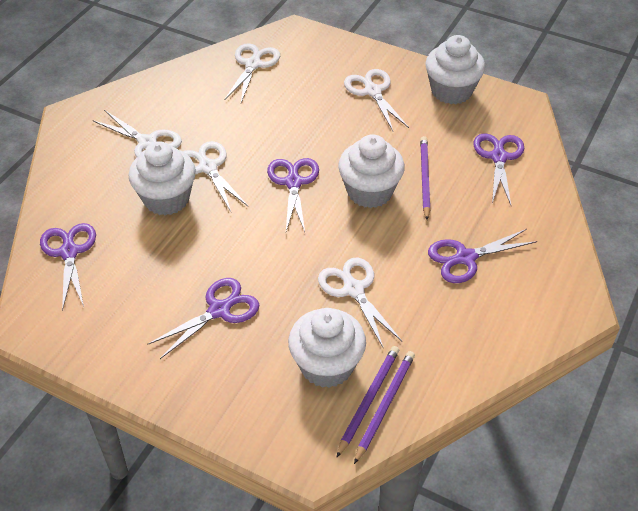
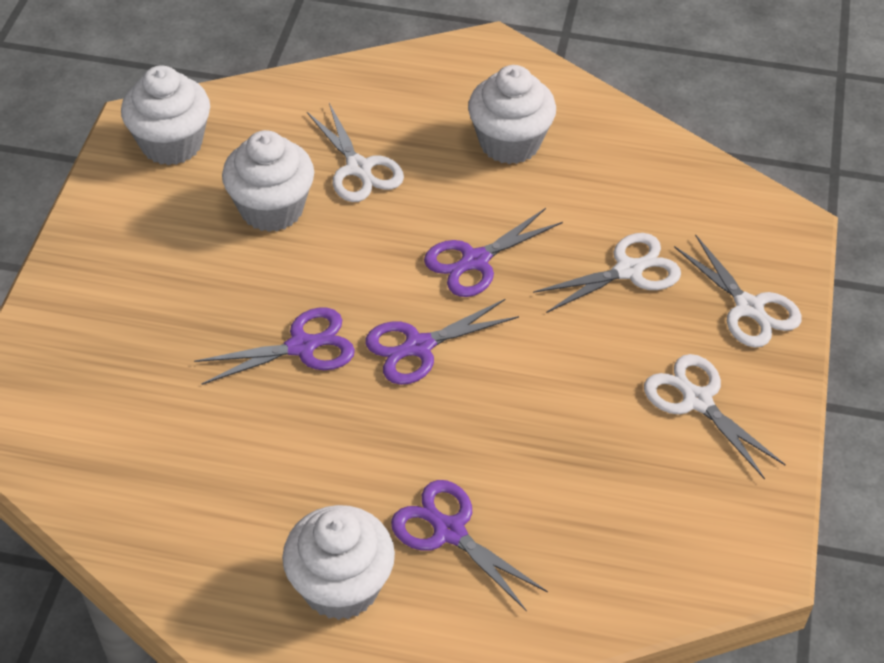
purple pencil: [336,346,399,458] [354,351,415,464] [420,136,430,220] = 3 -> none = 0
purple scissors: [40,223,96,311] [147,278,259,359] [267,158,319,232] [428,229,537,283] [473,133,524,205] = 5 -> [194,307,355,385] [365,299,519,385] [391,480,548,612] [424,208,563,297] = 4
white scissors: [92,110,182,157] [182,141,248,212] [224,43,280,103] [318,258,402,349] [344,69,409,131] = 5 -> [307,103,404,202] [533,233,681,313] [644,354,786,480] [674,234,802,348] = 4

